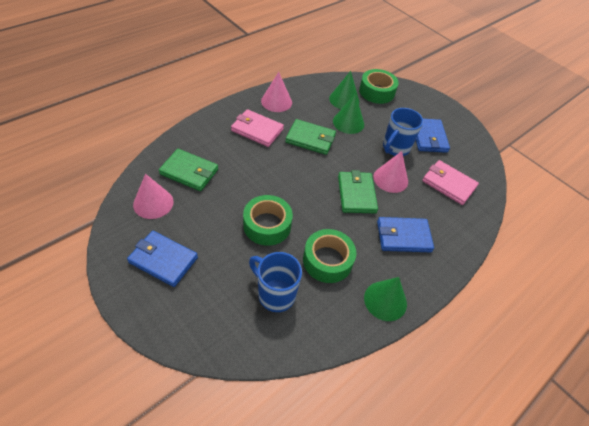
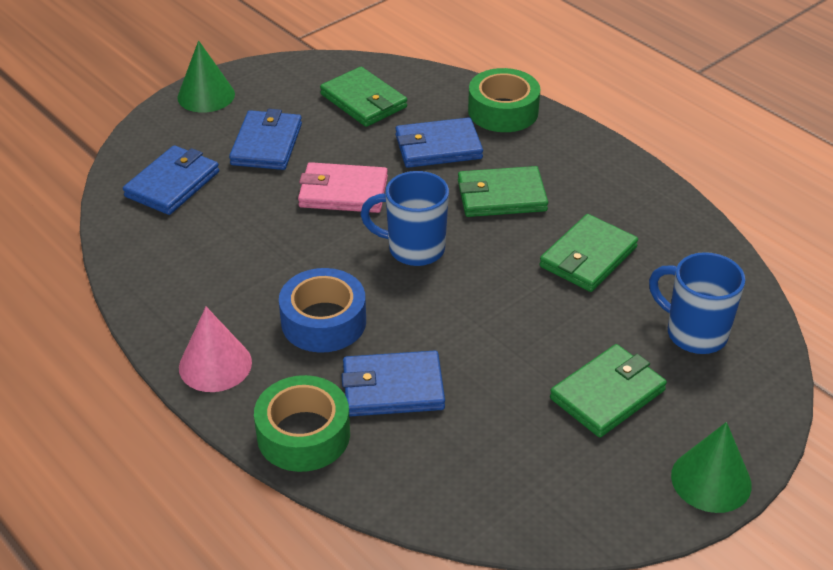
blue tape: none = 0 -> [279,268,366,353] = 1
blue wallet: [127,231,198,287] [377,217,434,252] [416,119,450,153] = 3 -> [123,145,219,215] [229,109,302,170] [341,351,445,416] [395,117,483,168] = 4
green cone: [329,71,359,109] [333,94,364,134] [364,277,407,321] = 3 -> [177,40,235,113] [671,422,752,513] = 2
green tape: [243,195,293,246] [303,229,356,283] [359,69,399,104] = 3 -> [254,375,350,472] [468,68,540,132] = 2
green wallet: [159,149,218,191] [285,119,336,155] [338,170,378,213] = 3 -> [320,67,407,127] [458,166,548,217] [539,214,638,292] [550,344,667,438] = 4
pink cone: [133,174,174,219] [261,72,292,112] [373,151,408,193] = 3 -> [179,307,252,392] = 1
pink wallet: [231,109,284,147] [422,160,479,205] = 2 -> [298,162,388,213] = 1

